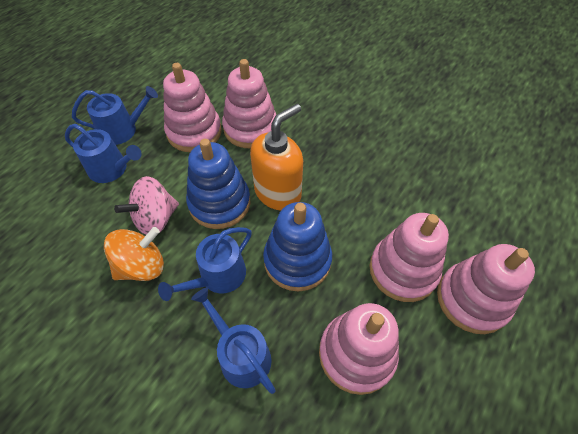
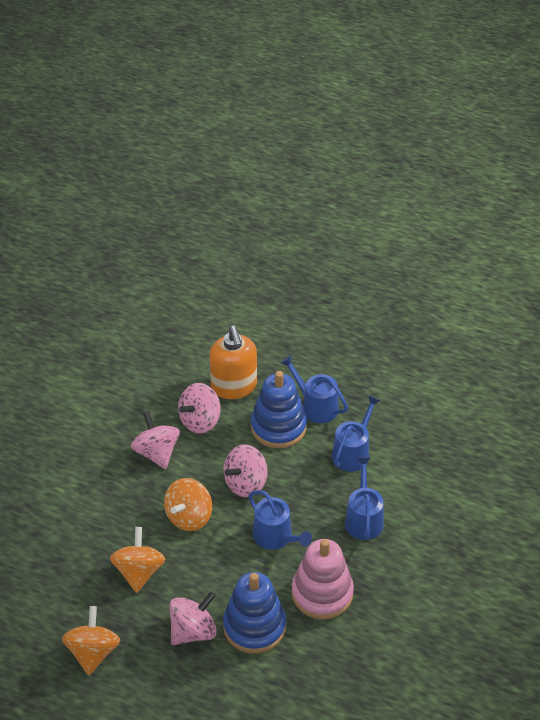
orange spinning top: [104,227,164,281] = 1 -> [62,606,120,675] [110,527,165,593] [164,478,212,531] = 3
pink spinning top: [114,176,179,235] = 1 -> [131,411,180,469] [169,591,217,645] [178,383,221,434] [224,445,268,497] = 4
pink stacking toy: [163,63,222,152] [222,59,276,148] [319,303,399,395] [369,213,449,302] [437,244,535,334] = 5 -> [291,539,354,620] = 1

